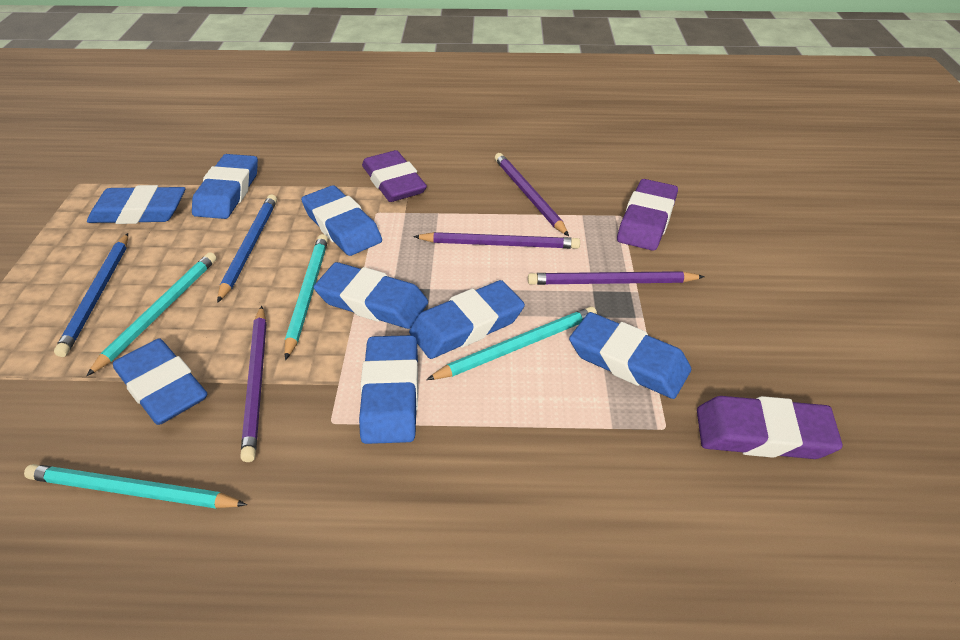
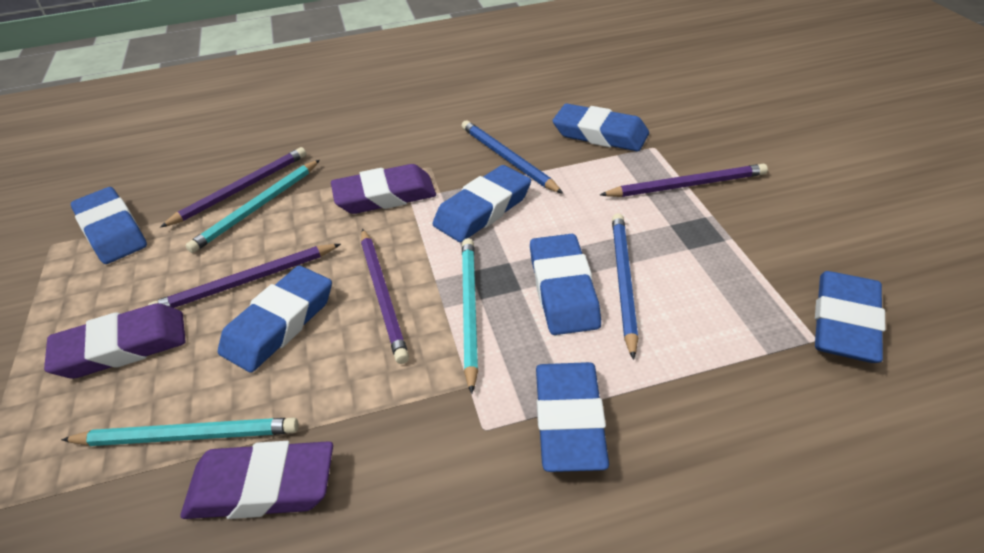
blue eraser: [87,185,185,224] [113,339,207,425] [192,154,258,219] [301,185,382,256] [314,262,428,329] [359,335,418,444] [409,280,525,359] [569,312,691,399] = 8 -> [71,187,147,264] [218,266,332,373] [433,165,531,242] [530,234,601,335] [536,362,609,472] [553,104,649,151] [815,271,886,363] = 7
turquoise pencil: [24,464,247,509] [87,252,217,376] [285,234,328,360] [426,307,597,380] = 4 -> [61,417,299,446] [185,160,320,253] [462,238,478,394] = 3

